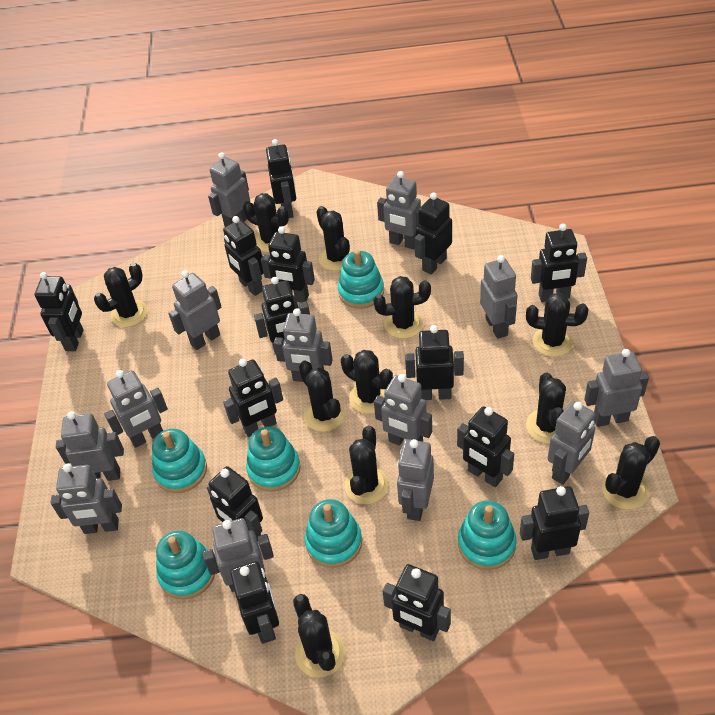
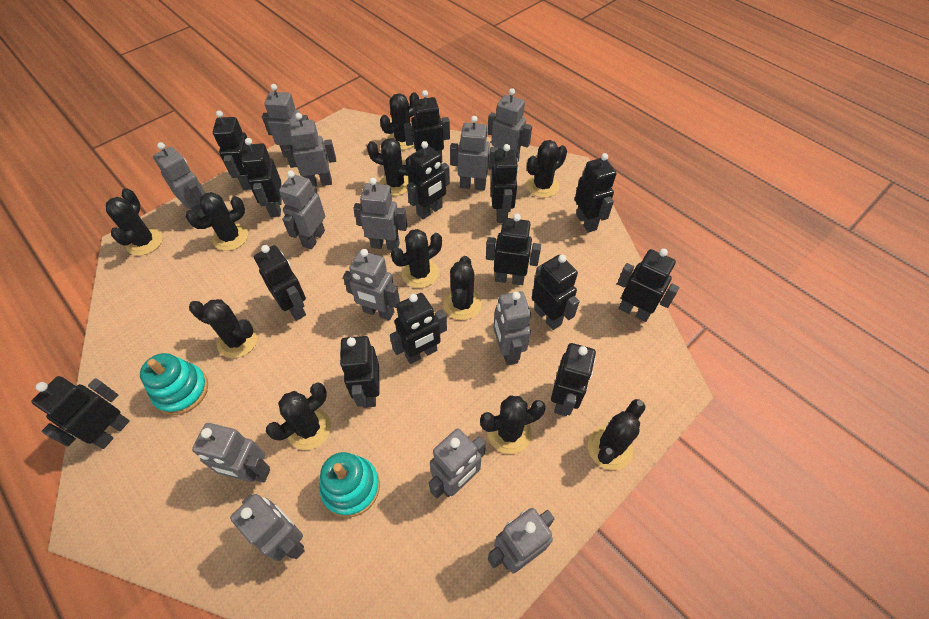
turquoise stacking toy: [152,429,207,493] [156,531,215,600] [246,426,301,492] [305,499,362,568] [338,250,384,309] [458,500,517,570] = 6 -> [140,353,208,415] [319,452,380,518] = 2

